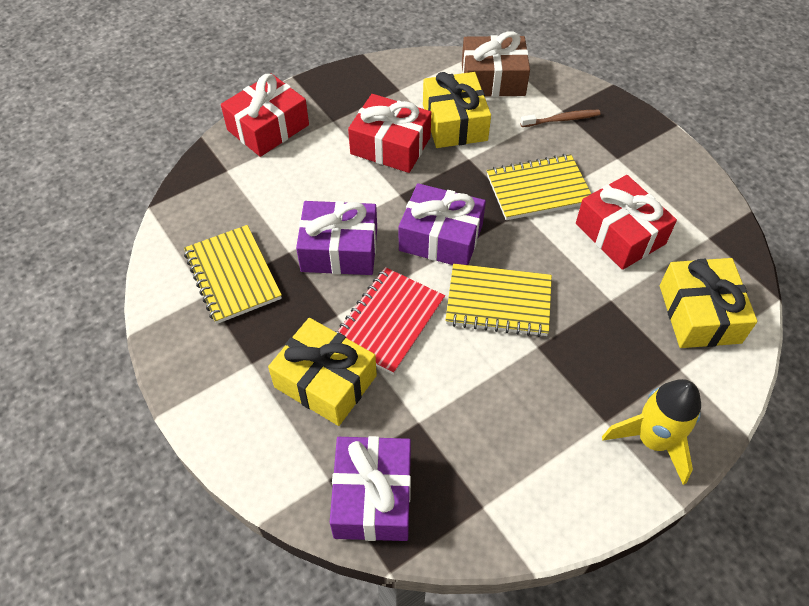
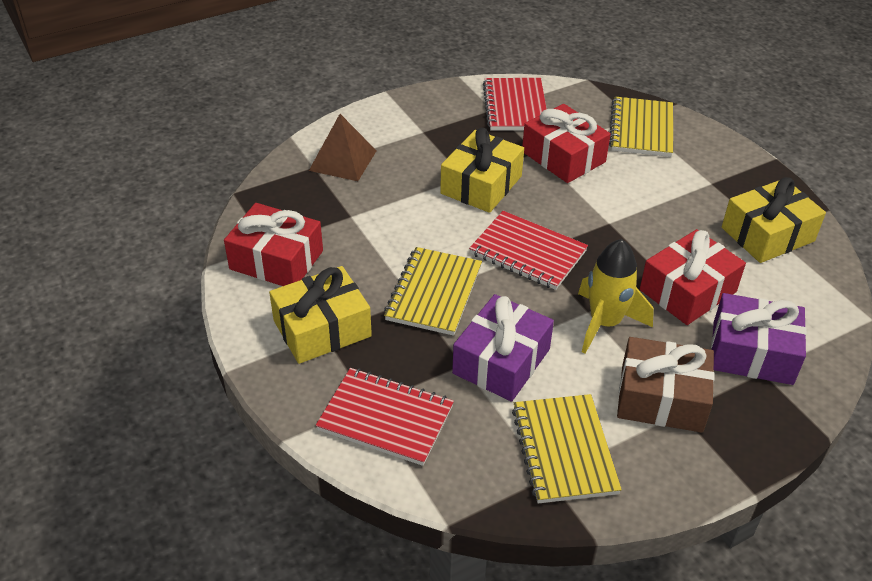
brown pyramid: none = 0 -> [309,114,377,181] = 1
brown toothbrush: [520,110,601,127] = 1 -> none = 0
purple gift: [296,201,377,275] [330,436,411,541] [399,183,486,265] = 3 -> [452,294,554,402] [711,293,807,385] = 2
red notebook: [335,267,445,375] = 1 -> [316,368,454,466] [469,211,588,290] [483,78,547,131] = 3

